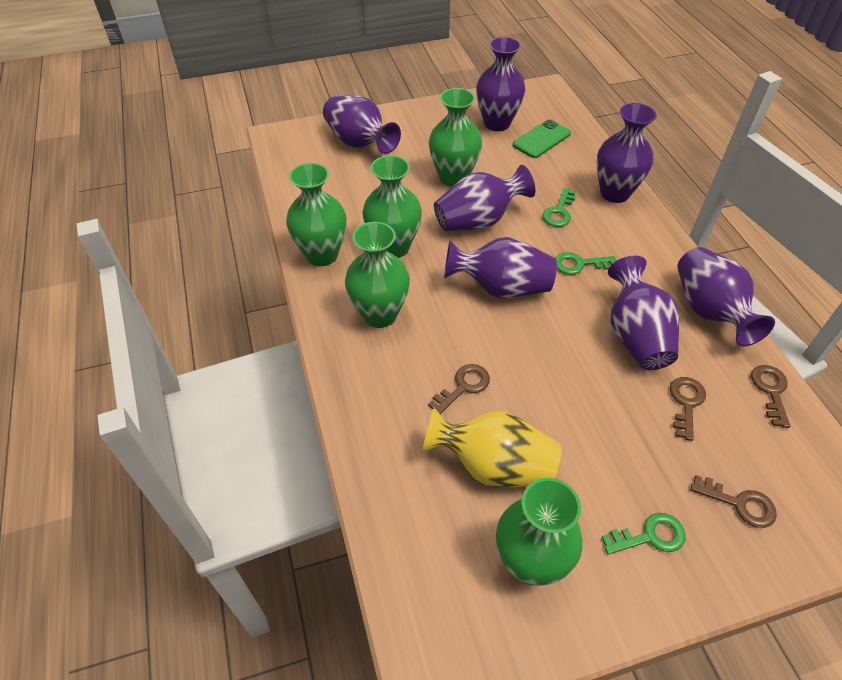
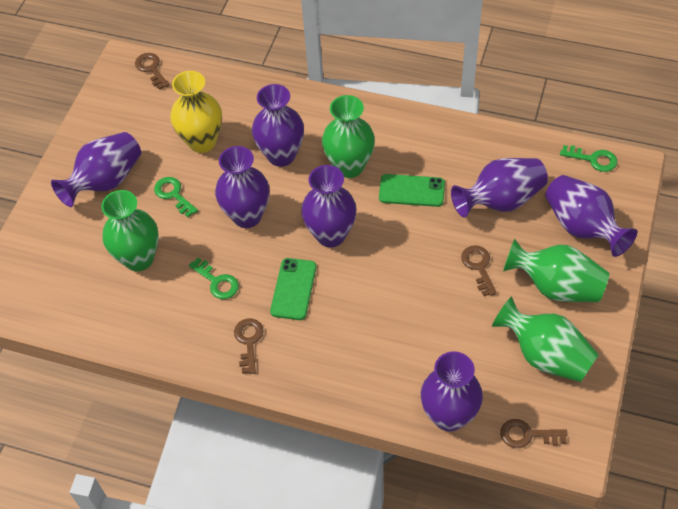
green phone: [513,119,571,158] = 1 -> [270,258,317,320] [379,174,445,207] = 2
green vase: [286,163,347,266] [345,222,410,328] [362,155,422,258] [429,88,482,187] [496,478,583,586] = 5 -> [101,190,159,271] [322,95,375,178] [492,296,599,382] [503,238,609,302] = 4

